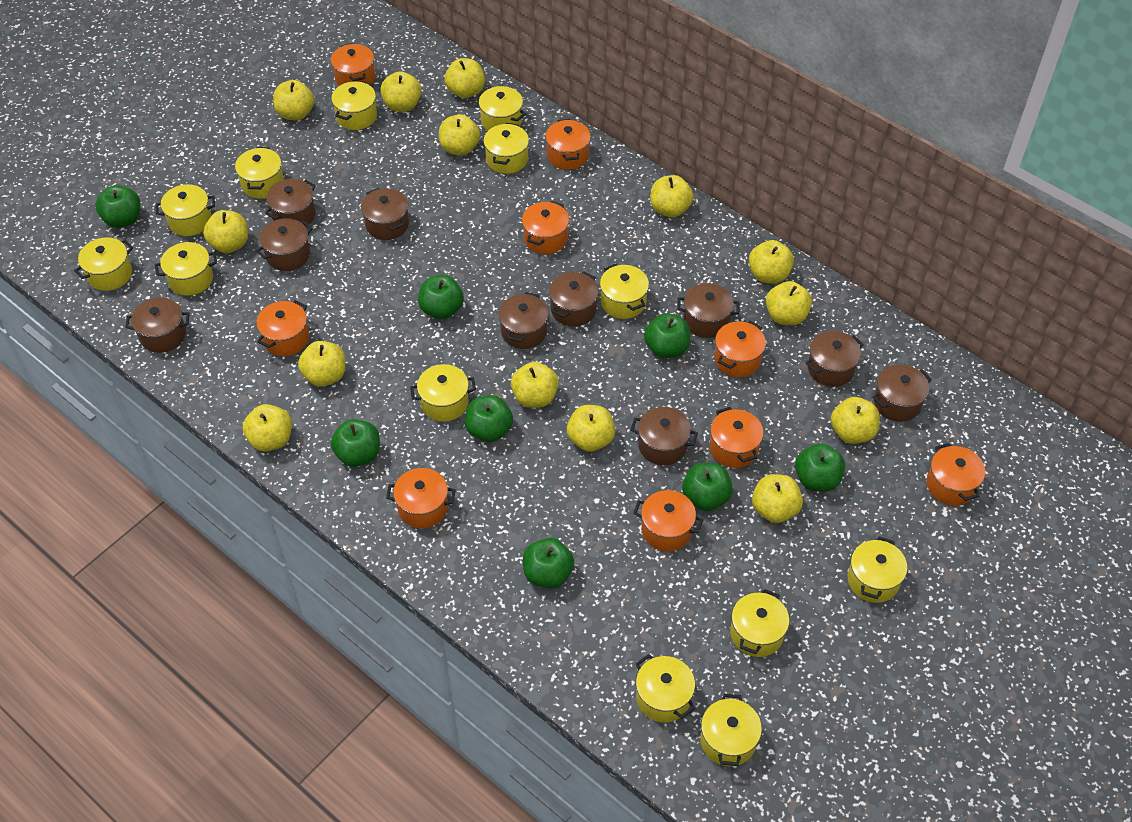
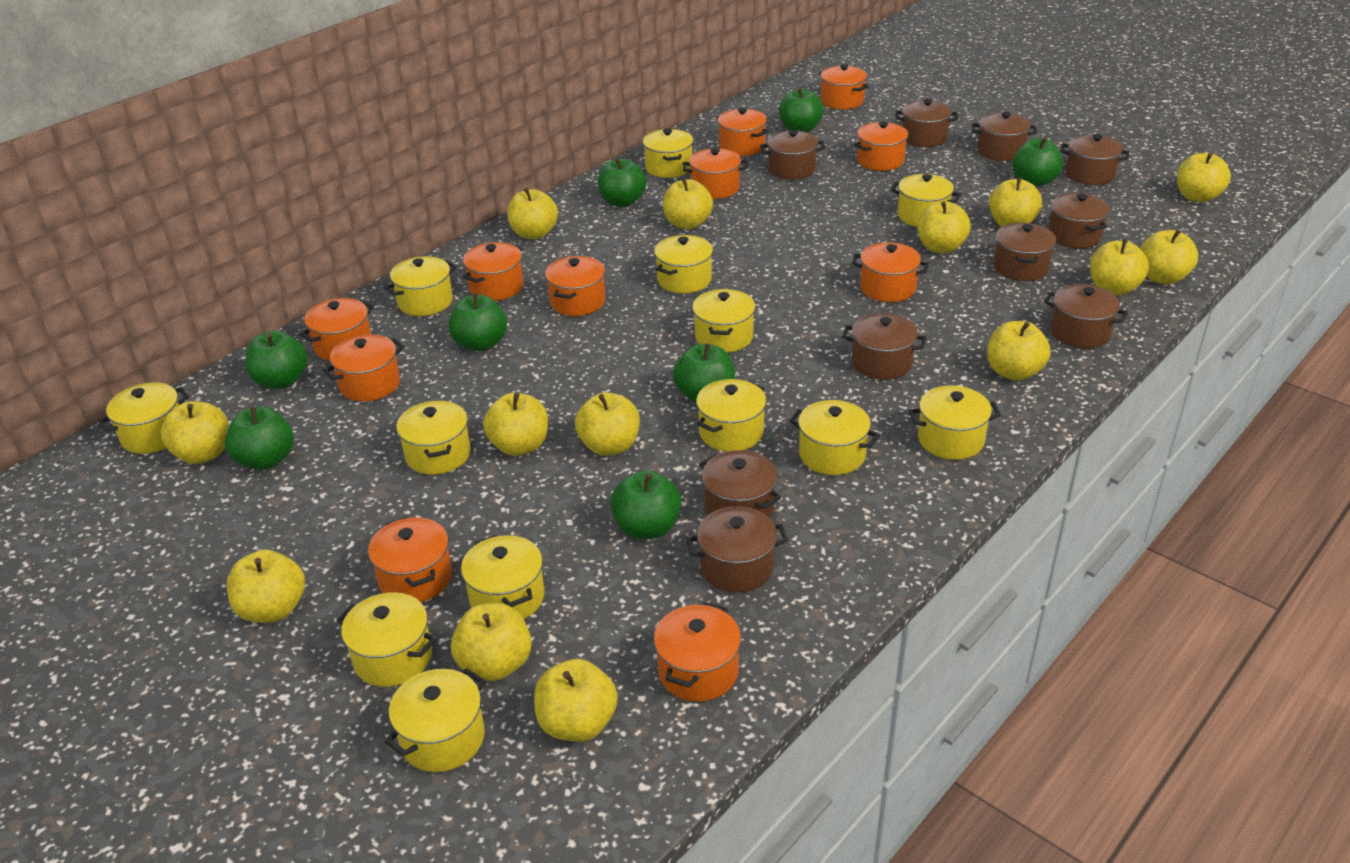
orange pot: [256,300,309,356] [331,43,375,86] [386,468,456,528] [522,201,569,254] [545,119,591,170] [633,490,703,551] [710,407,764,468] [714,321,766,377] [927,443,985,506] = 9 -> [300,298,374,361] [323,334,404,401] [368,517,452,602] [463,242,524,301] [545,256,606,316] [654,602,741,702] [682,148,748,199] [717,108,769,156] [819,64,869,109] [852,242,929,302] [854,121,911,171] = 11

